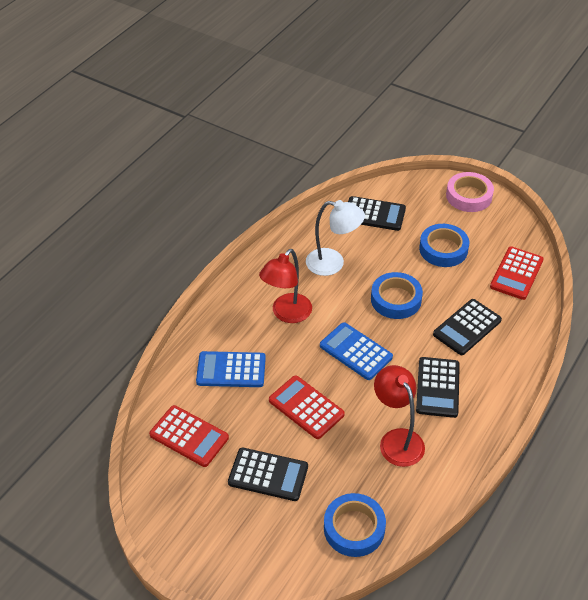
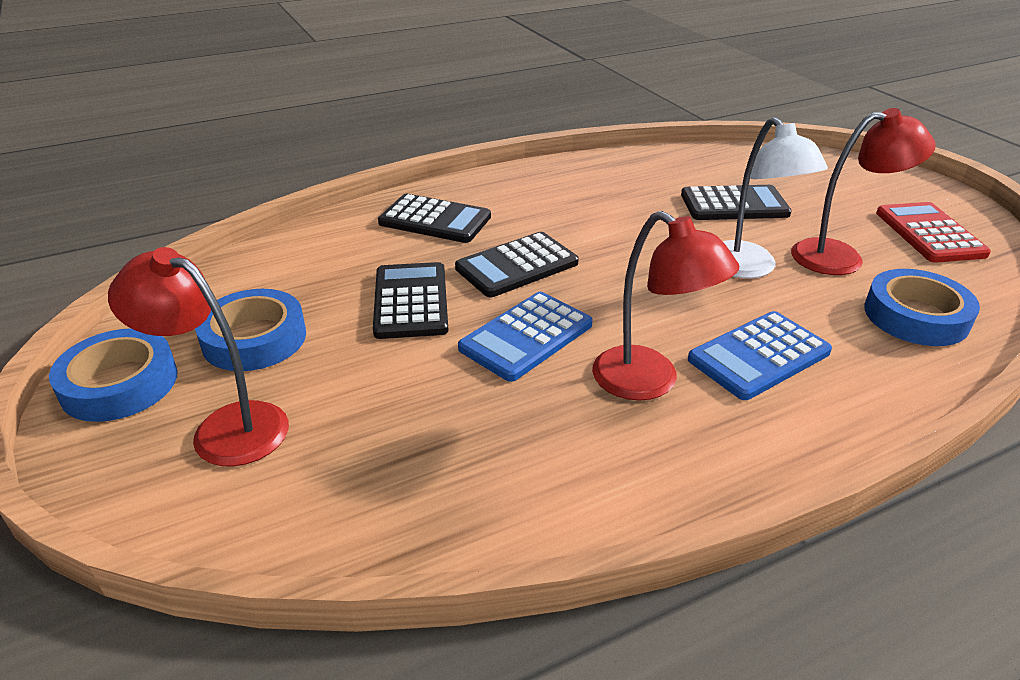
pink tape: [446,172,494,212] = 1 -> none = 0
red calculator: [149,405,229,467] [269,375,345,439] [490,246,544,300] = 3 -> [876,202,991,263] = 1
red lamp: [259,249,312,323] [374,365,425,467] = 2 -> [108,247,289,466] [592,211,739,401] [791,108,936,275] = 3

